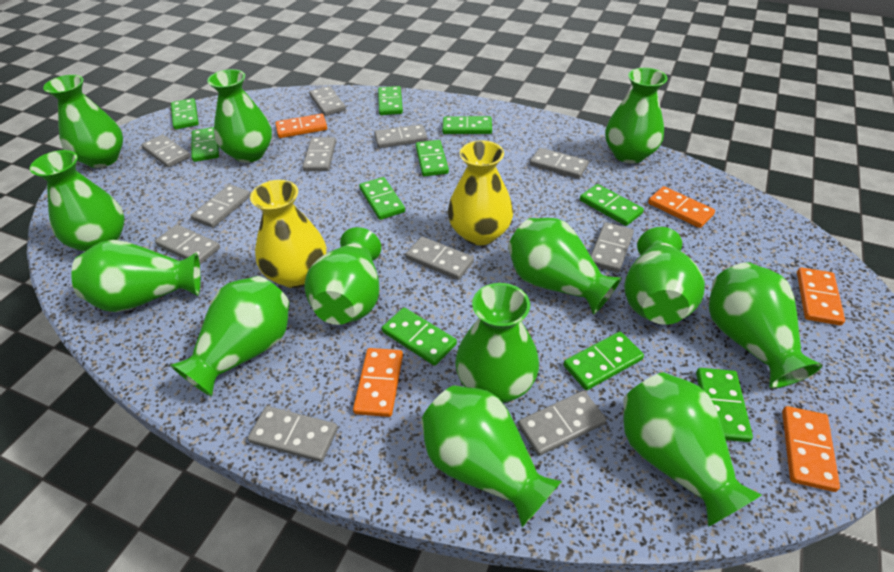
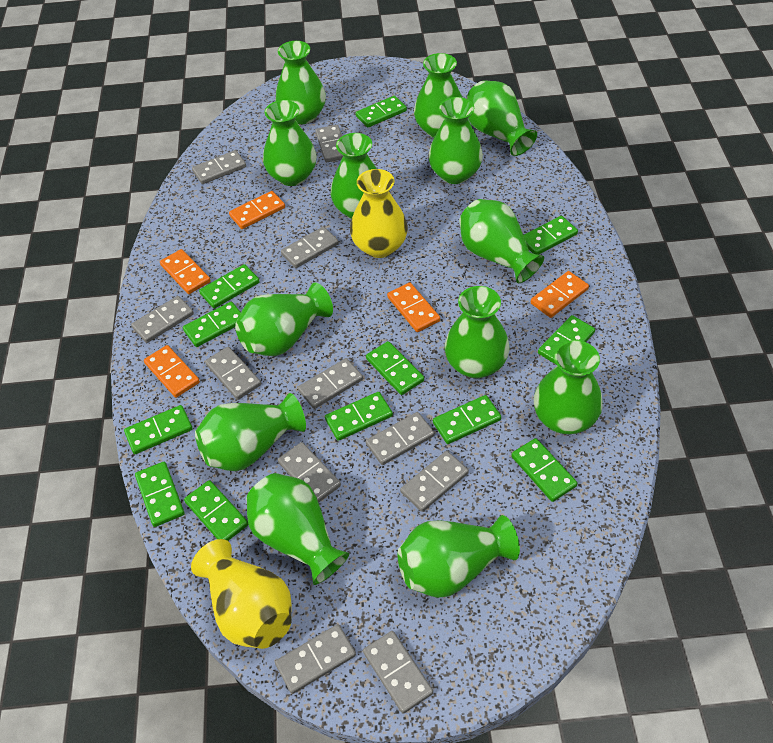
green domino: [171,98,199,130] [191,127,219,162] [359,177,405,220] [378,86,403,115] [382,308,457,366] [416,140,449,176] [442,116,492,134] [564,332,644,390] [580,184,644,226] [696,368,753,442] = 10 -> [124,405,193,454] [135,462,185,527] [183,301,241,347] [184,480,248,541] [199,264,260,309] [325,392,393,441] [356,96,407,128] [366,341,424,395] [433,395,501,444] [511,438,577,502] [523,216,578,255] [538,315,595,365] = 12

